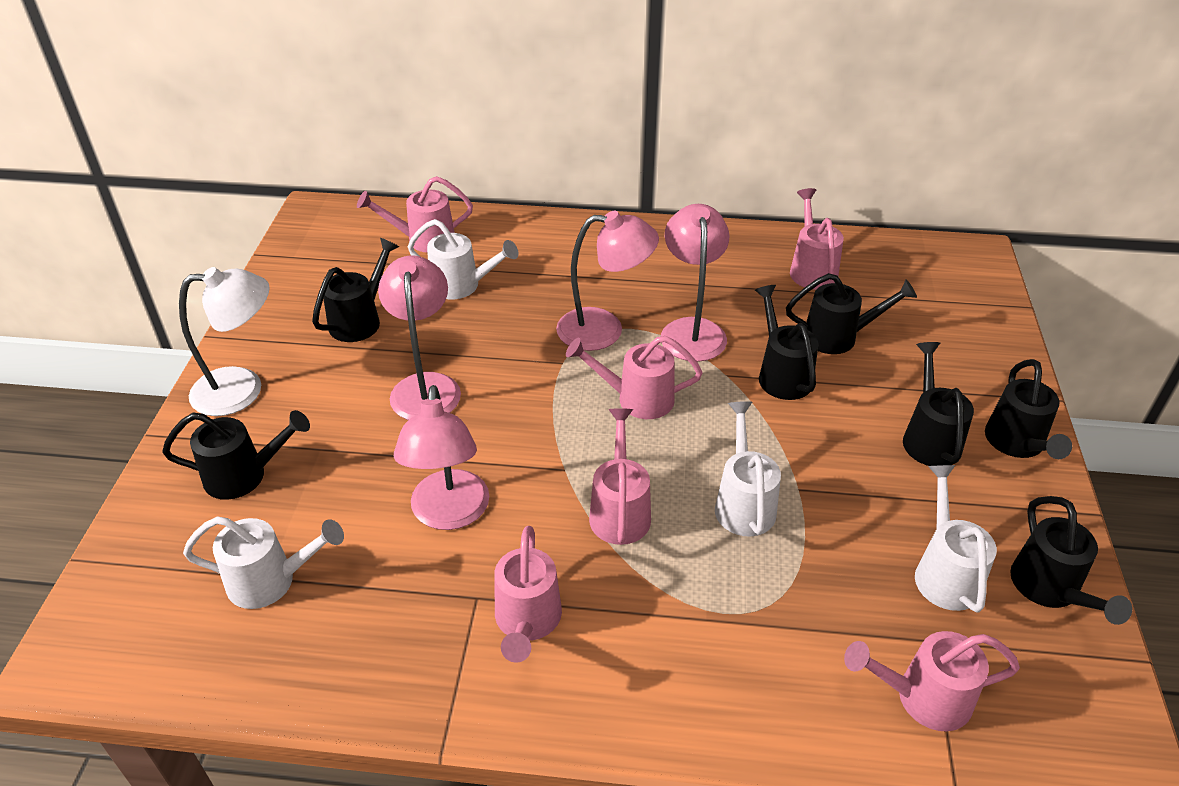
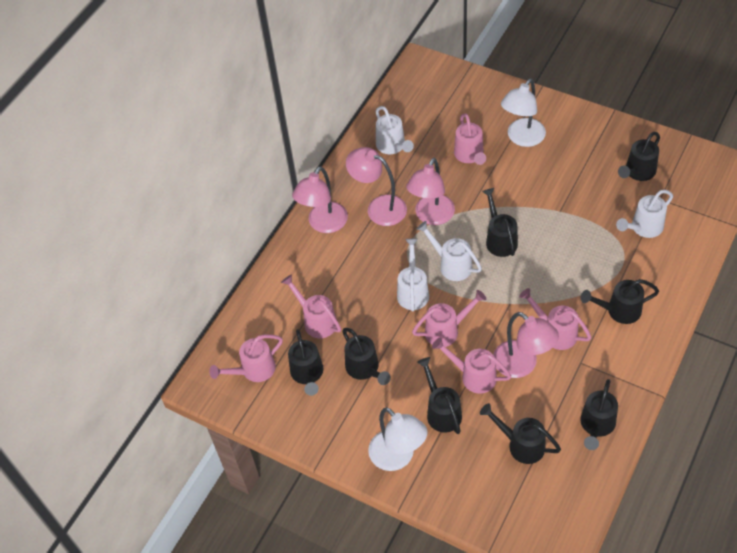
black watering can: [162,410,310,499] [312,238,399,342] [755,285,818,400] [786,273,917,354] [903,342,974,466] [985,359,1072,459] [1010,496,1132,625] = 7 -> [288,329,323,396] [342,328,391,385] [417,357,462,434] [480,403,561,464] [482,188,518,257] [580,379,618,450] [581,279,659,324] [618,132,660,181] = 8
white lamp: [179,267,270,416] = 1 -> [368,407,428,471] [501,79,546,147] = 2

